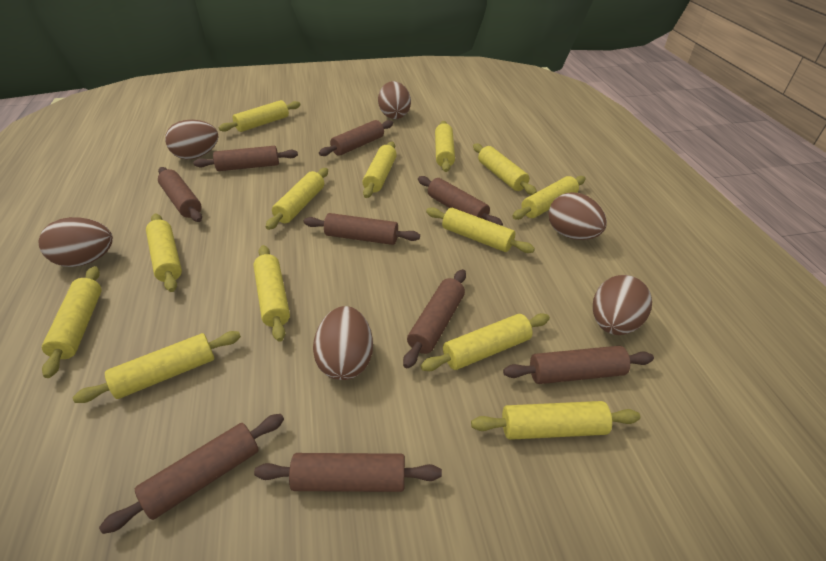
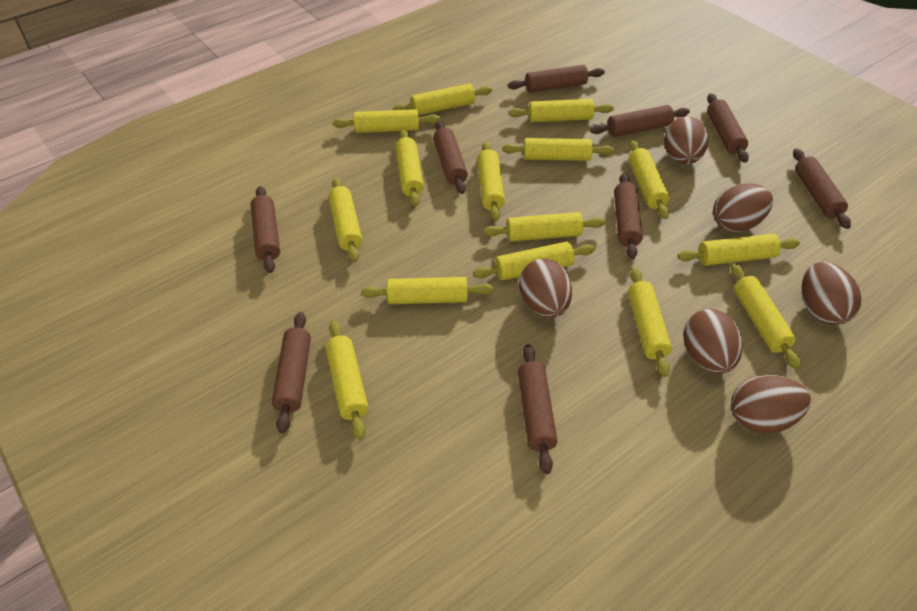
yellow rolling pin: [42,266,102,378] [73,331,241,403] [146,214,182,292] [218,100,301,132] [253,245,290,342] [266,168,328,230] [362,142,397,198] [421,313,550,371] [426,207,535,253] [435,121,455,172] [471,401,640,440] [473,144,537,195] [512,176,586,220] = 13 -> [325,321,369,440] [328,178,363,262] [333,109,440,133] [361,277,494,304] [393,84,492,115] [395,130,424,206] [473,242,595,281] [477,142,505,221] [483,212,605,242] [502,138,614,161] [509,99,614,122] [628,268,672,377] [629,140,670,219] [677,234,800,266] [731,263,800,369] = 15

